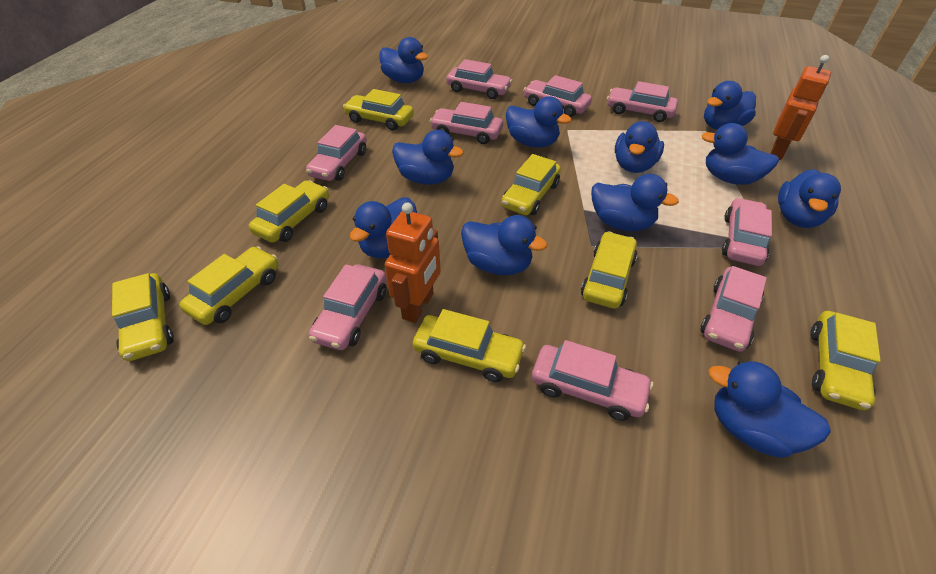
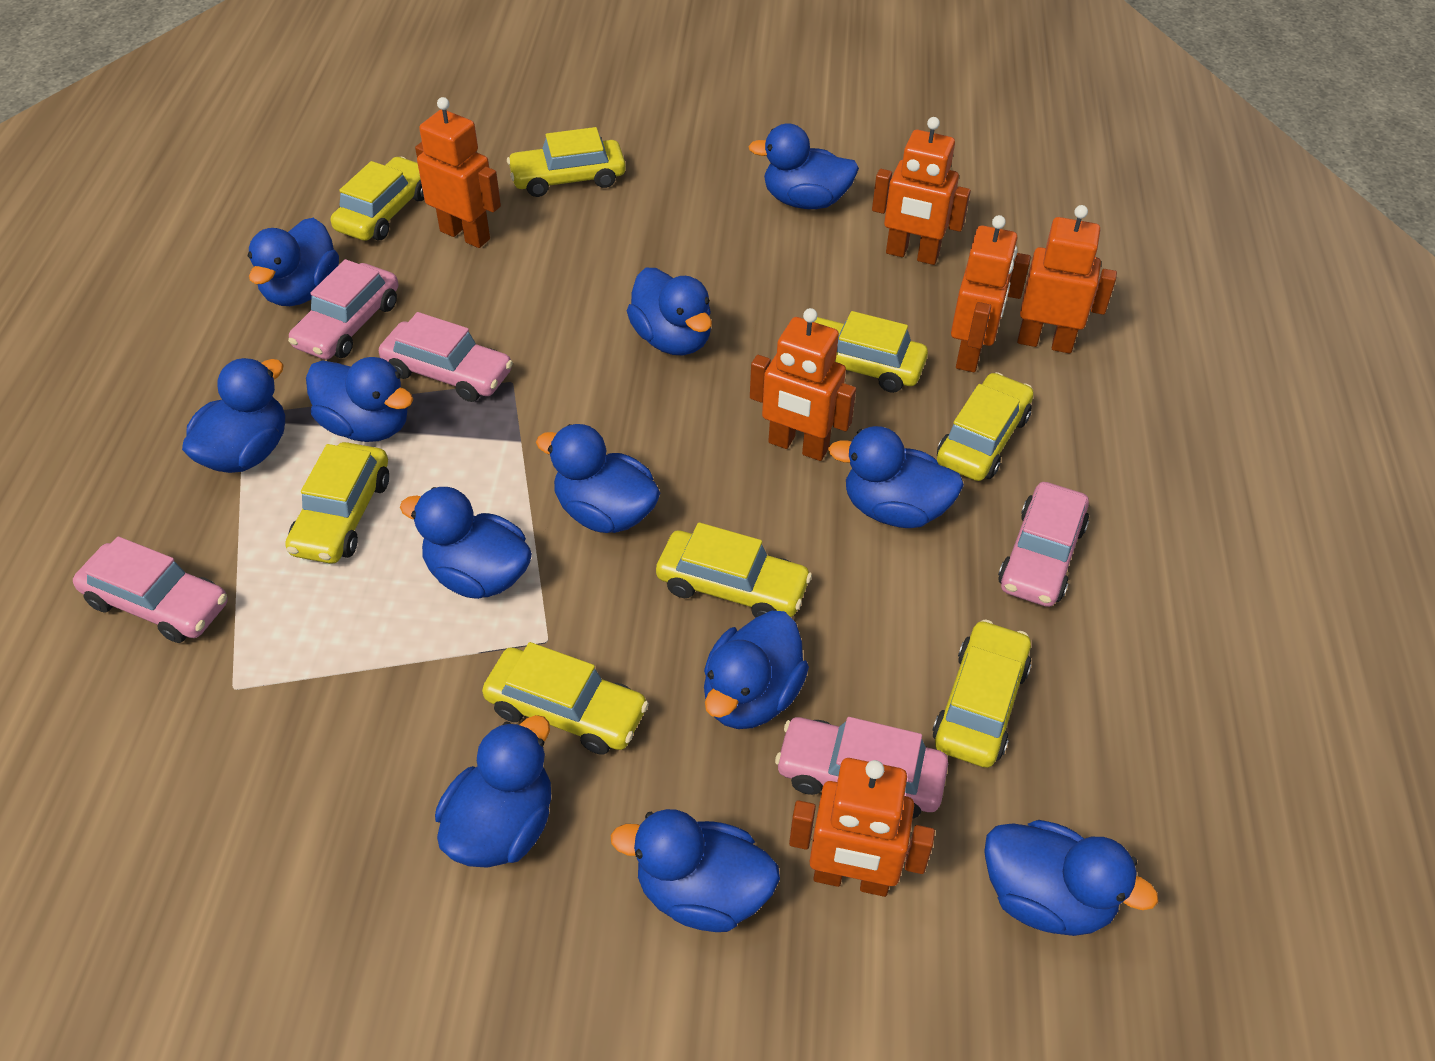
blue duck: [350,197,417,258] [379,37,428,83] [392,130,464,184] [461,215,547,275] [506,96,572,147] [591,174,679,231] [615,121,664,173] [701,123,779,185] [704,81,756,130] [709,361,831,458] [778,169,841,228] = 11 -> [182,358,285,473] [248,218,339,306] [306,357,413,442] [400,487,532,599] [435,715,551,868] [536,424,660,533] [611,809,780,932] [627,268,712,355] [704,611,809,729] [748,123,859,209] [828,426,964,528] [984,820,1158,936] = 12
orange robot: [385,203,441,323] [770,55,831,160] = 2 -> [415,97,501,248] [750,308,856,461] [789,758,935,897] [872,117,971,265] [951,215,1017,372] [1008,205,1117,354] = 6
pink car: [306,125,367,181] [309,264,387,350] [430,102,503,144] [446,59,512,99] [523,75,592,117] [532,340,653,421] [607,81,678,122] [701,266,767,352] [722,198,772,266] = 9 -> [73,536,228,643] [288,259,398,360] [379,312,513,402] [775,717,948,818] [998,482,1089,607] = 5

